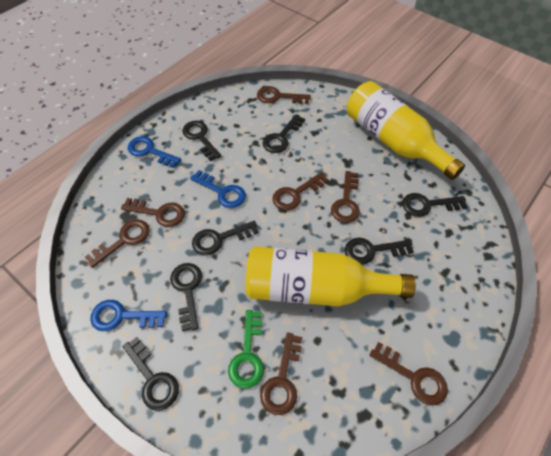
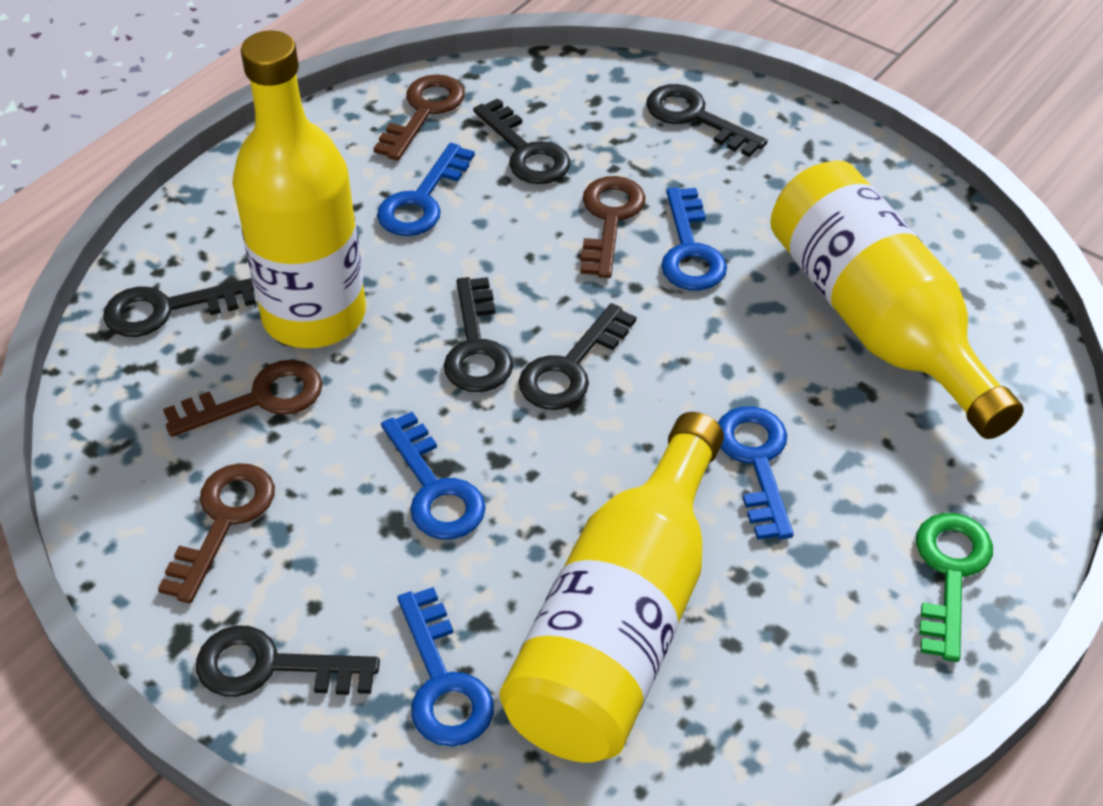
black key: [122,337,179,411] [170,263,202,331] [182,121,221,161] [192,221,259,255] [263,114,305,153] [345,238,414,265] [402,193,467,217] = 7 -> [103,278,256,337] [196,625,380,697] [444,277,513,392] [473,99,570,184] [519,303,636,410] [646,84,767,157] = 6
blue key: [91,300,167,331] [128,136,181,168] [190,170,246,208] = 3 -> [377,143,475,236] [381,412,486,540] [398,587,494,747] [661,187,727,291] [718,406,793,540] = 5
brown key: [85,219,150,268] [121,198,185,227] [257,86,311,104] [260,332,302,415] [272,172,329,211] [331,171,360,223] [370,342,448,406] = 7 -> [158,463,275,603] [163,360,323,437] [373,74,465,161] [580,176,645,278] = 4
yellow bottle: [245,246,416,306] [347,81,465,180] = 2 -> [232,31,366,348] [500,412,724,763] [770,160,1024,439] = 3

